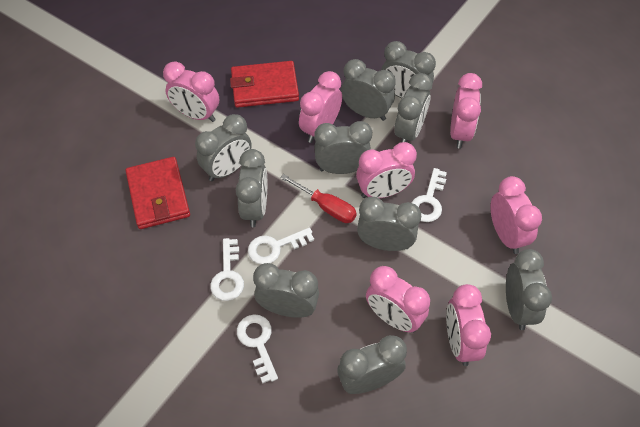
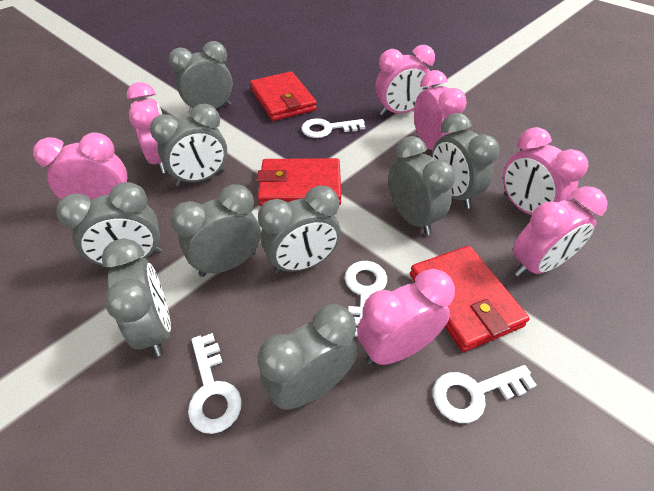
grey clock: [195,114,252,181] [236,149,267,227] [253,263,319,318] [314,121,372,174] [337,335,407,394] [341,59,396,121] [357,197,421,251] [381,41,436,98] [394,73,432,142] [506,249,552,330] = 10 -> [57,182,162,268] [102,239,171,356] [150,104,227,187] [169,41,233,114] [170,185,261,277] [258,185,341,274] [258,304,358,410] [389,136,456,235] [432,113,499,209] = 9
red screwdriver: [280,174,357,223] = 1 -> none = 0
red wallet: [126,157,190,229] [230,61,299,108] = 2 -> [250,71,317,121] [257,158,341,206] [410,246,530,352] = 3

